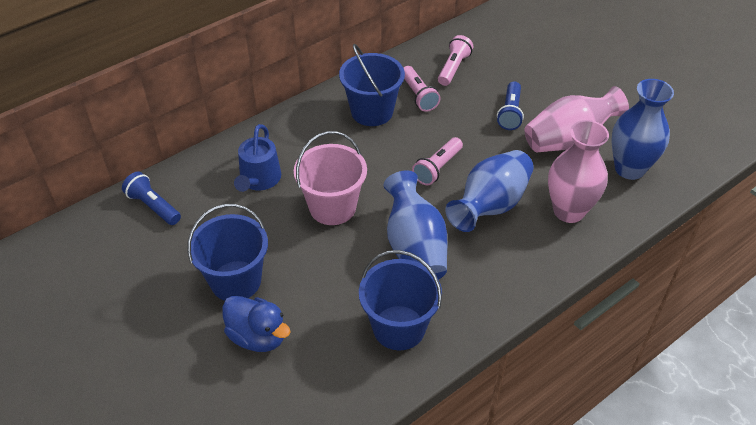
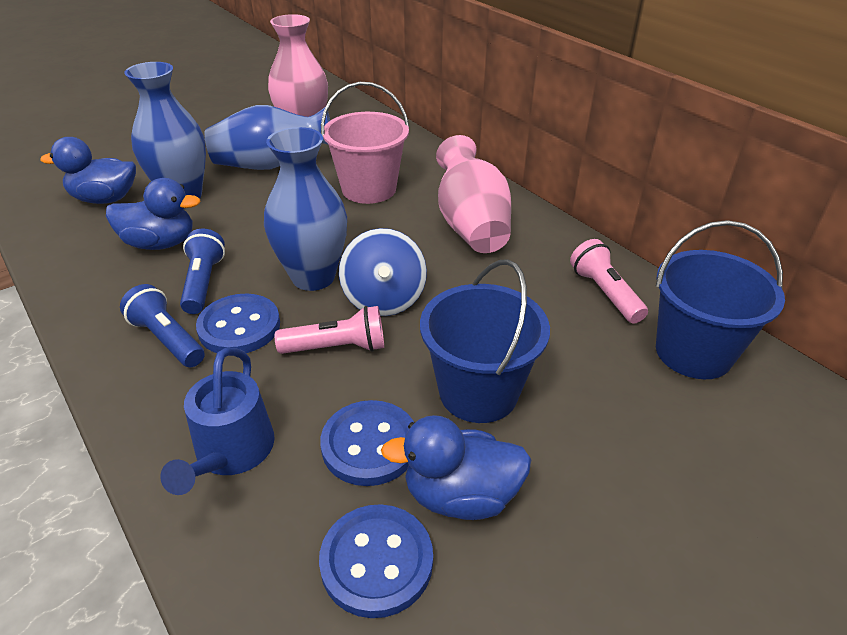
blue bucket: [187,204,268,301] [339,44,405,126] [359,250,442,350] = 3 -> [420,259,550,423] [656,220,785,379] = 2
blue button: none = 0 -> [196,293,280,353] [319,504,433,618] [320,400,414,486] = 3
blue duck: [222,296,291,352] = 1 -> [40,137,136,204] [106,178,200,250] [381,415,531,520] = 3
blue spinning top: none = 0 -> [339,228,427,316] = 1
pink flashlight: [404,66,441,112] [412,137,463,185] [438,35,473,86] = 3 -> [275,306,384,354] [570,239,648,324] = 2

